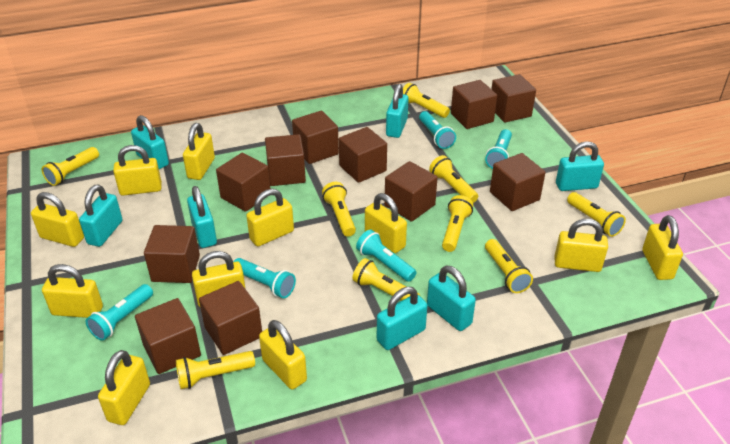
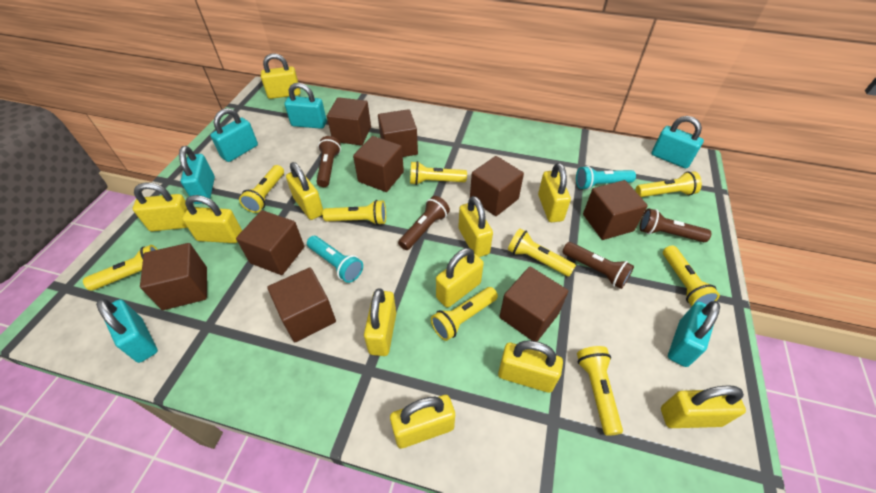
brown cube: [135,298,201,374] [144,225,200,283] [199,281,262,355] [216,153,270,212] [265,134,306,186] [292,110,339,164] [339,127,387,183] [384,161,438,222] [451,80,497,129] [490,153,546,211] [492,74,536,123] = 11 -> [140,243,207,310] [236,210,304,275] [267,267,336,342] [327,97,371,145] [353,136,404,192] [378,109,418,157] [470,156,524,216] [499,267,568,342] [583,180,648,240] = 9
brown flashlight: none = 0 -> [316,136,341,187] [398,196,450,250] [563,242,634,289] [640,208,711,242] = 4
turquoise flashlight: [85,284,153,341] [233,258,296,298] [356,230,416,282] [419,111,456,149] [485,129,512,169] = 5 -> [307,236,363,283] [576,166,636,190] = 2
turquoise padlock: [79,185,123,247] [131,115,169,169] [187,186,217,248] [377,287,427,350] [386,84,409,138] [427,266,476,331] [556,141,604,191] = 7 -> [96,299,158,363] [179,146,215,204] [210,108,258,162] [285,83,327,129] [651,116,704,168] [668,301,720,367] = 6

